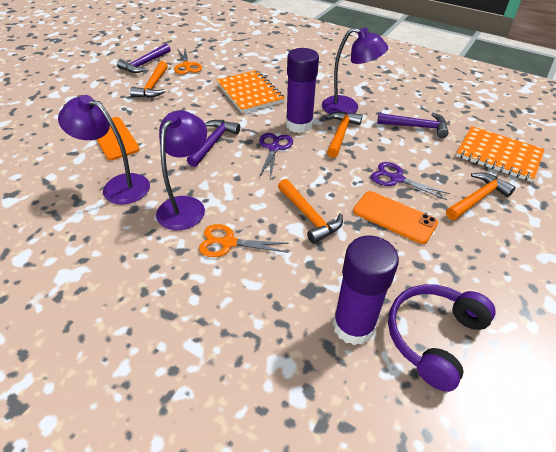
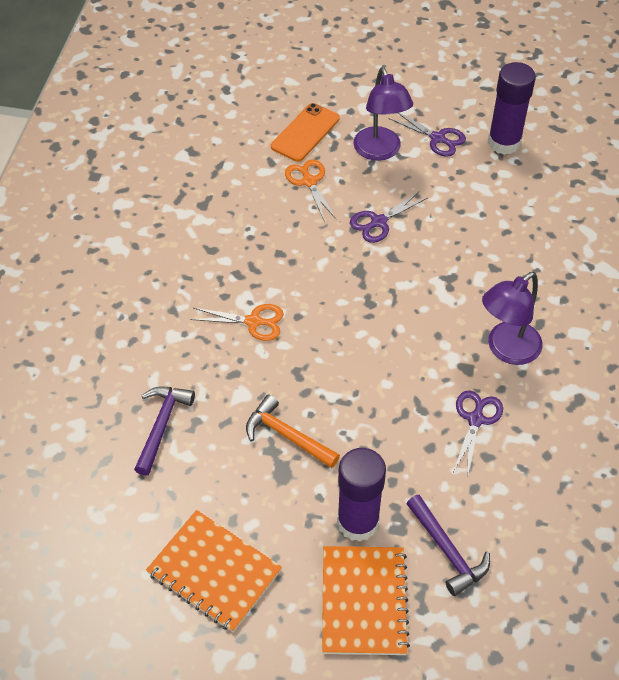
orange hammer: [130,61,168,98] [278,179,343,244] [326,112,362,158] [446,173,516,220] = 4 -> [246,394,340,468] = 1
orange phone: [96,117,140,160] [353,191,438,244] = 2 -> [271,103,340,162] = 1
purple hammer: [117,44,171,73] [187,120,240,167] [377,113,449,138] = 3 -> [134,386,195,476] [406,495,490,596] = 2
purple headphones: [388,284,496,392] = 1 -> none = 0
purple lamp: [58,95,150,204] [156,111,207,230] [322,28,388,114] = 3 -> [353,67,413,161] [482,272,543,365] = 2
purple scissors: [259,133,293,179] [371,162,450,200] = 2 -> [350,191,427,243] [388,113,466,157] [453,391,503,473] = 3

